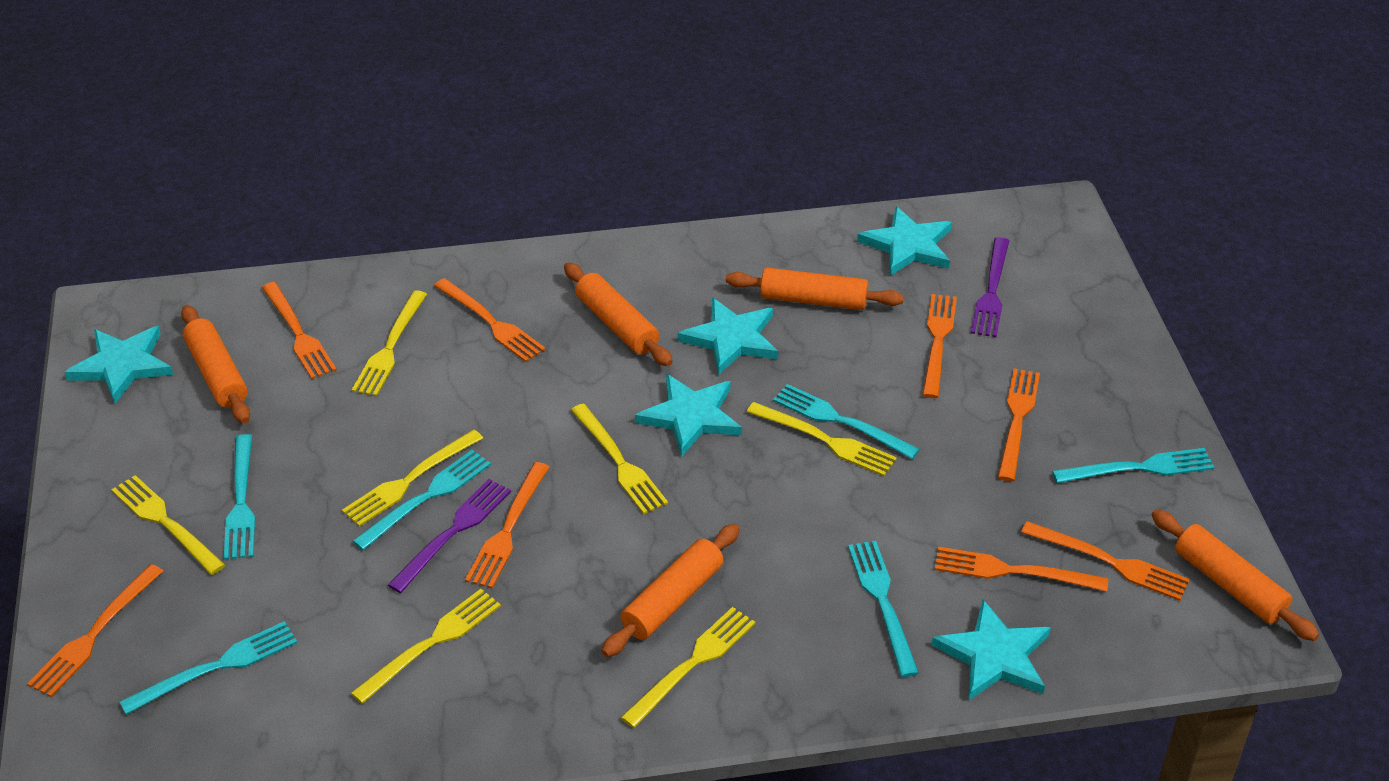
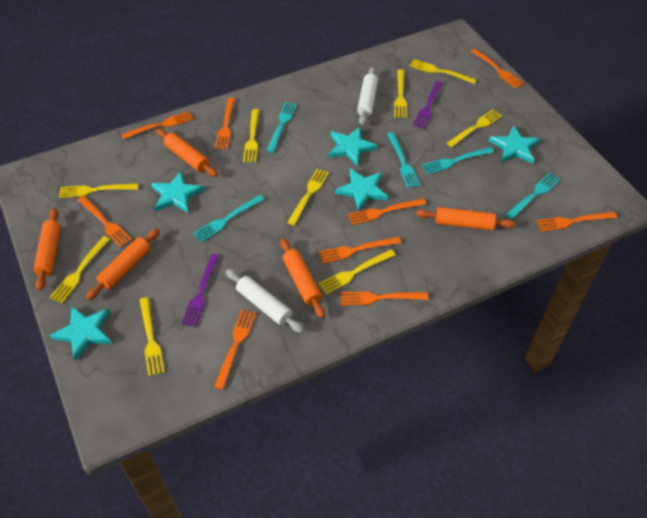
orange fork: [27,564,164,697] [262,282,336,379] [434,278,546,362] [465,462,549,588] [922,294,957,398] [934,547,1108,592] [998,368,1040,481] [1021,521,1190,601] = 8 -> [78,196,132,248] [121,111,194,140] [214,310,256,390] [215,97,235,149] [318,237,401,263] [340,291,428,306] [348,198,426,225] [470,49,524,89] [536,212,617,232] = 9
turquoise fork: [120,621,297,715] [224,434,255,560] [352,450,491,550] [773,384,920,459] [848,541,919,677] [1052,448,1215,483] = 6 -> [193,195,265,242] [267,102,297,153] [387,132,420,188] [422,147,494,174] [505,173,561,219] = 5
white rolling pin: none = 0 -> [226,269,304,333] [357,67,378,126] = 2
yellow fork: [111,475,225,575] [342,429,483,527] [351,589,501,704] [352,290,427,396] [571,404,668,514] [620,607,756,728] [747,402,897,476] = 7 -> [50,236,110,303] [59,183,139,198] [140,297,165,376] [243,109,259,162] [287,169,329,226] [318,249,395,294] [394,69,407,118] [409,59,477,84] [446,109,503,147] = 9

